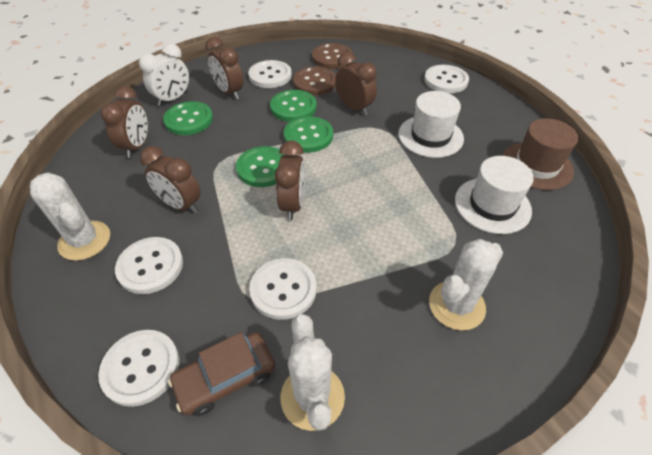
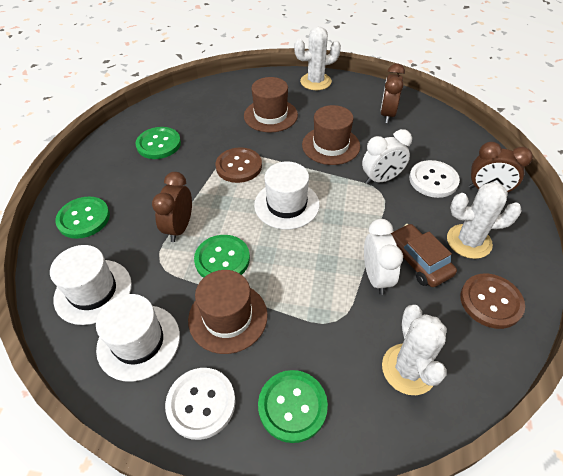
brown clock: [101,86,148,158] [140,146,201,214] [205,37,243,99] [274,140,305,220] [335,52,377,115] = 5 -> [152,172,192,242] [380,63,405,123] [469,142,533,192] = 3
brown hat: [502,118,578,190] = 1 -> [188,270,268,354] [244,77,298,133] [302,105,360,165] = 3
white button: [98,330,179,407] [115,237,183,294] [248,60,292,88] [249,258,317,320] [424,65,469,93] = 5 -> [165,368,236,440] [409,160,460,198] = 2
white clock: [139,43,189,106] = 1 -> [362,129,412,184] [364,219,403,295] = 2
white hat: [398,91,464,158] [455,156,534,234] = 2 -> [50,245,132,325] [96,294,180,382] [254,162,320,230] = 3

